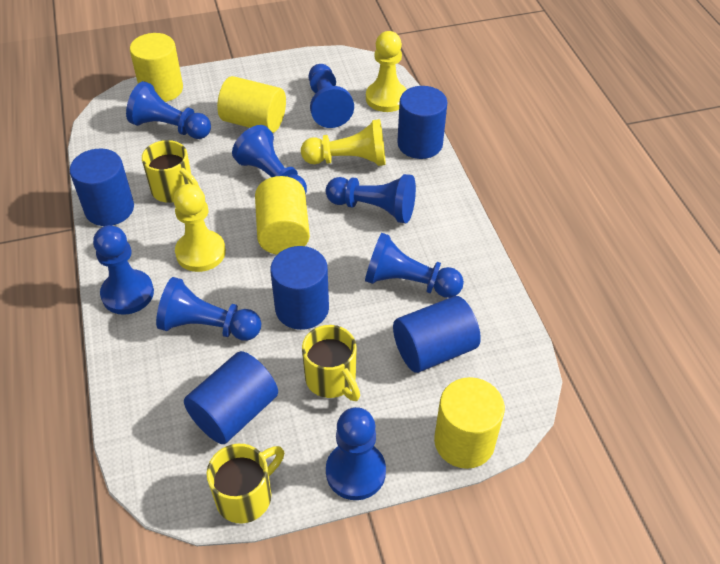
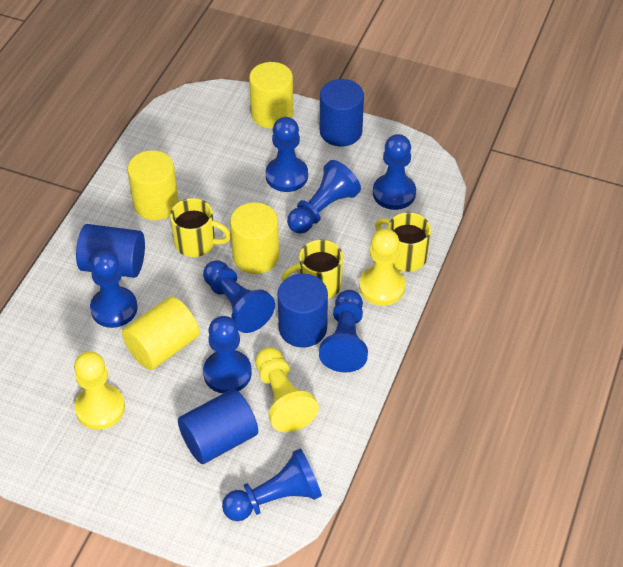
blue cylinder: [70,149,134,226] [184,351,278,444] [270,246,329,330] [393,296,481,373] [397,86,447,159] = 5 -> [76,224,145,278] [178,389,258,464] [277,274,328,348] [320,79,364,146] = 4

